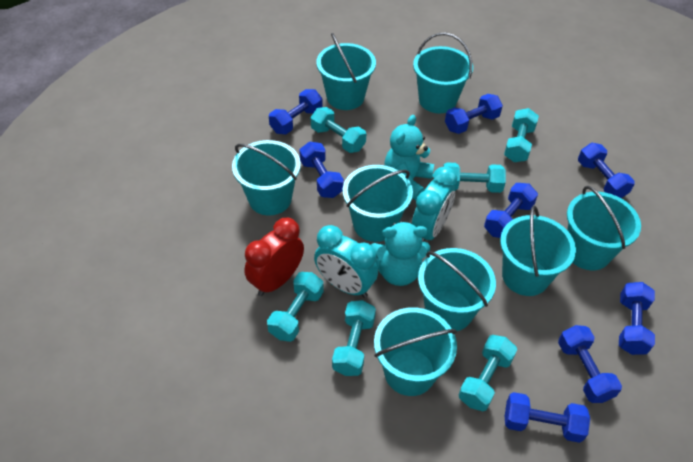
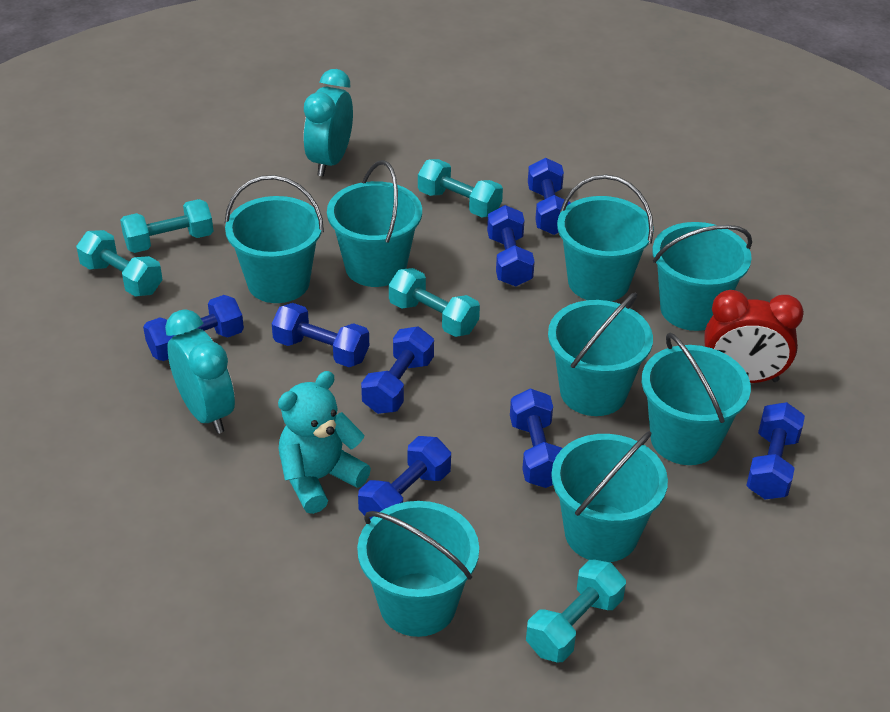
turquoise dumbbell: [267,272,324,342] [311,107,366,153] [332,300,376,376] [443,162,506,193] [459,335,517,411] [504,108,539,162] = 6 -> [76,230,163,297] [120,199,214,253] [389,268,480,337] [418,159,503,217] [526,560,626,662] = 5
turquoise teddy bear: [371,221,430,286] [385,115,434,200] = 2 -> [278,371,371,514] = 1

